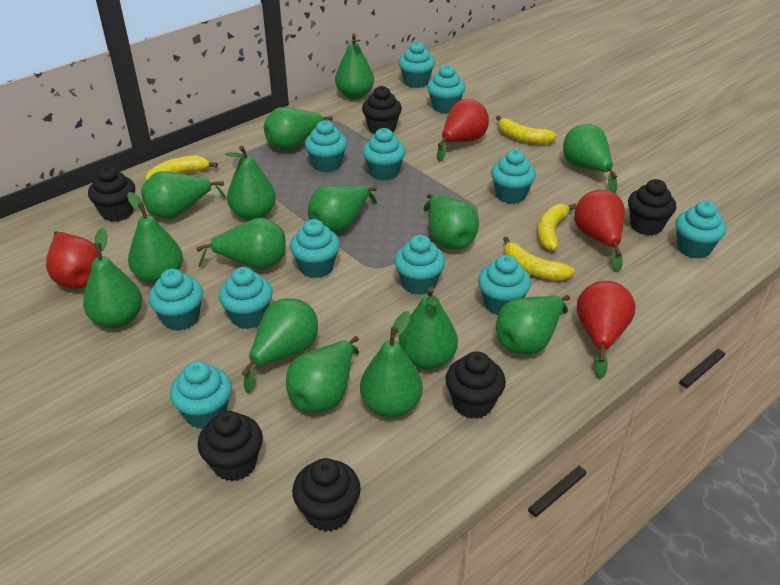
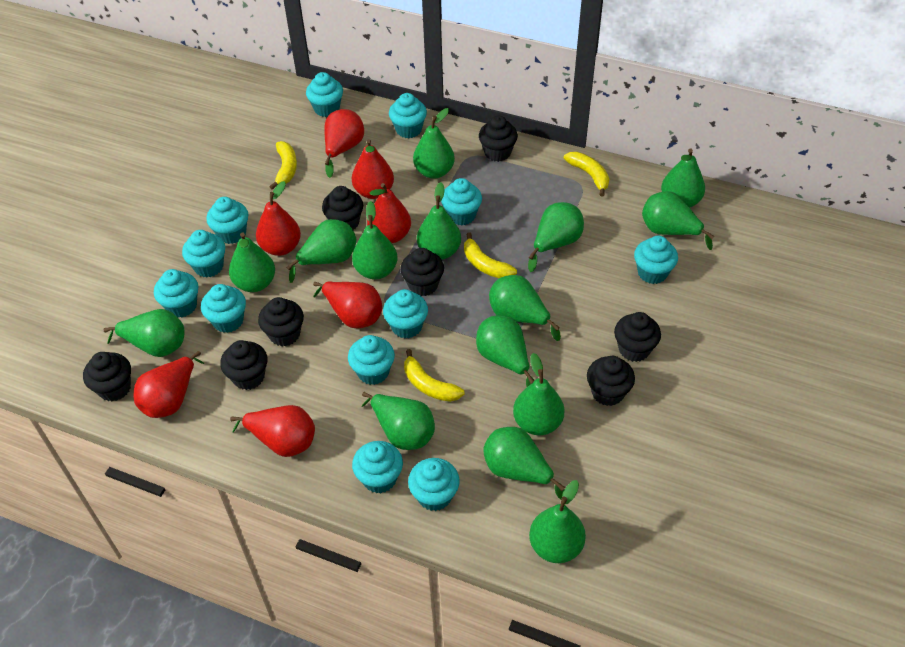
black cupcake: [88,166,135,222] [197,411,263,481] [292,458,361,532] [362,86,402,134] [446,352,506,419] [628,179,676,236] = 6 -> [83,352,131,401] [220,340,268,390] [258,297,304,347] [322,186,363,230] [400,248,444,296] [479,116,518,162] [587,356,635,406] [614,312,661,362] = 8
red pear: [46,231,102,289] [437,99,489,162] [574,190,625,272] [577,281,636,379] = 4 -> [134,351,204,418] [230,405,315,457] [256,181,301,256] [313,281,382,328] [324,109,364,178] [352,139,394,199] [367,183,411,243] = 7

